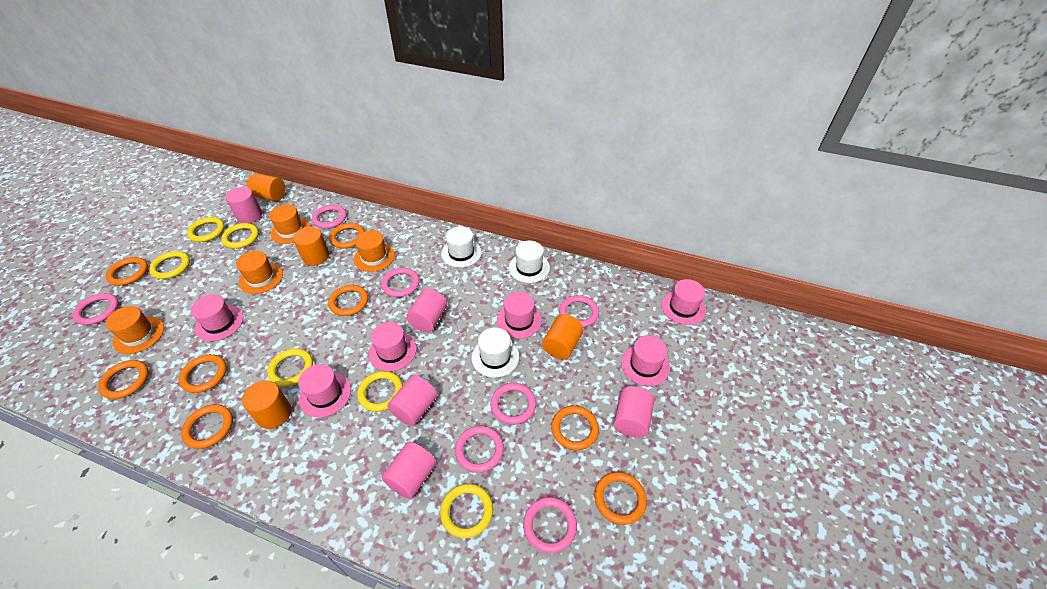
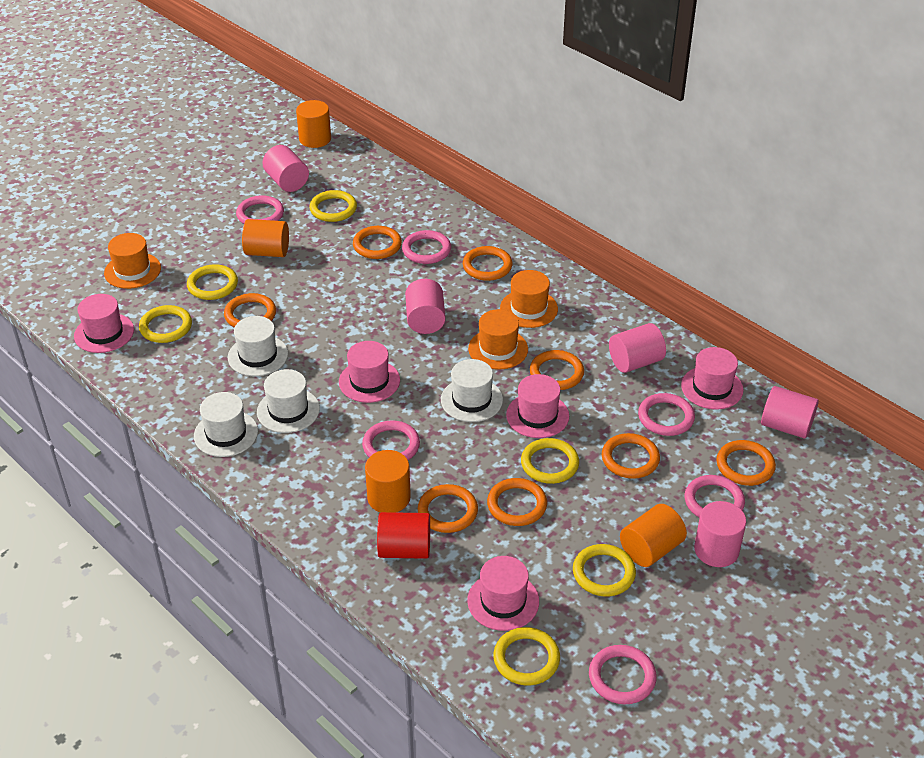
orange hat: [105,306,164,354] [236,251,283,294] [269,205,311,244] [354,230,395,272] = 4 -> [104,233,161,289] [468,309,528,370] [500,270,558,328] = 3
pink hat: [191,294,244,341] [298,364,351,417] [369,322,417,371] [497,292,542,339] [621,335,670,386] [661,279,706,325] = 6 -> [74,294,134,353] [339,341,400,403] [467,556,539,631] [506,374,569,438] [681,347,744,410] = 5
pink ring: [72,293,119,325] [312,205,346,229] [381,268,420,297] [455,426,504,473] [490,383,536,425] [523,497,577,553] [559,295,599,328] = 7 -> [236,195,284,224] [362,421,420,460] [402,230,451,264] [589,645,657,704] [638,393,695,436] [685,475,745,518] = 6
red cylinder: none = 0 -> [377,512,430,559] = 1
white hat: [441,226,482,268] [472,327,519,378] [509,241,550,283] = 3 -> [194,392,258,457] [228,316,288,376] [257,369,320,433] [441,359,503,422] = 4

